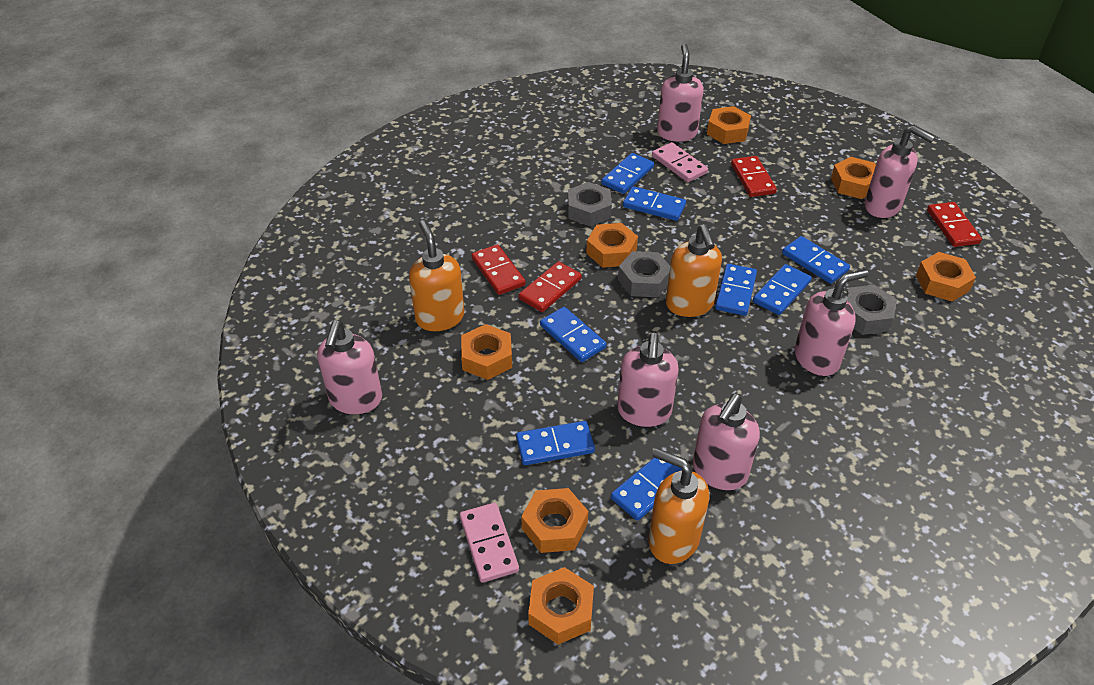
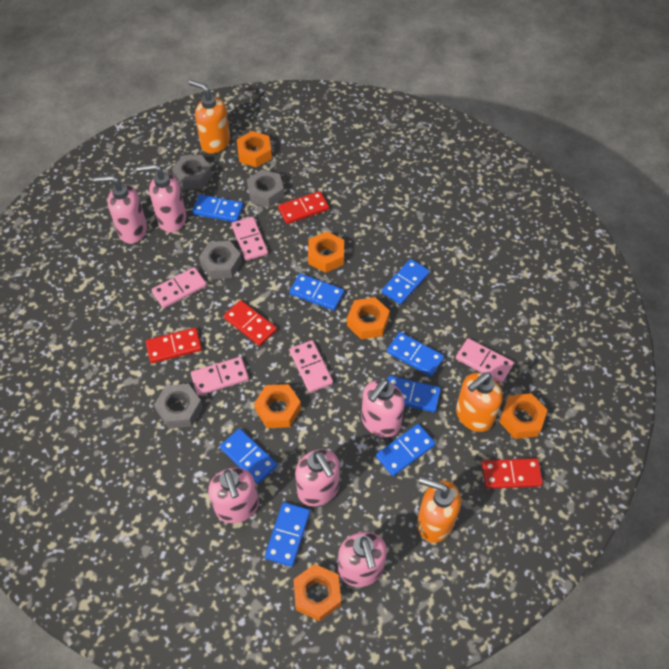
grey nut: [568,182,612,226] [618,251,670,297] [847,285,897,335] = 3 -> [154,383,203,429] [172,155,212,190] [199,241,242,279] [247,170,284,208] = 4
orange nut: [461,324,512,380] [521,488,588,553] [528,567,594,644] [586,223,638,268] [707,106,751,144] [831,157,876,199] [916,252,976,302] = 7 -> [237,131,272,168] [254,384,301,428] [293,564,341,621] [308,231,344,273] [347,297,390,340] [499,393,548,439] = 6
pink domino: [460,503,519,583] [652,142,708,182] = 2 -> [152,267,207,308] [191,357,249,396] [232,217,268,261] [289,340,333,393] [456,338,514,383] = 5

